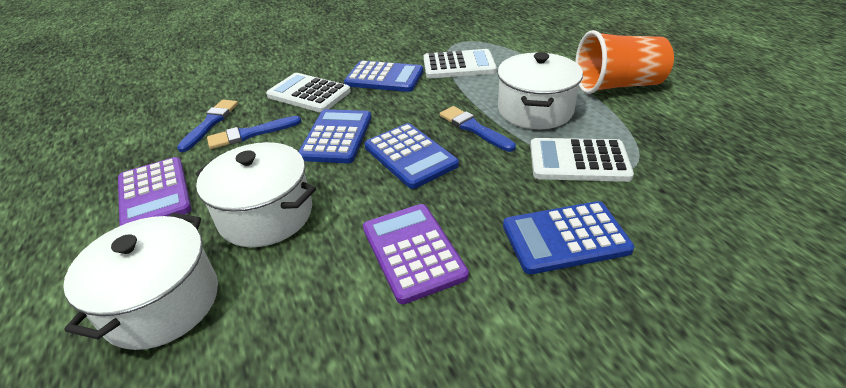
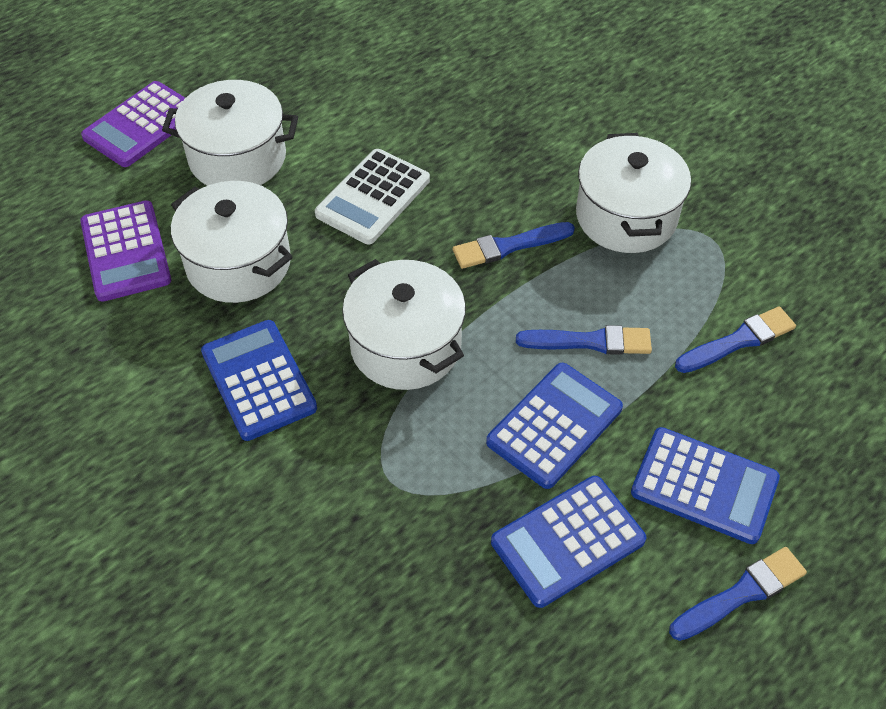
blue brush: [177,100,238,152] [207,116,301,149] [440,106,516,152] = 3 -> [453,222,575,269] [516,325,652,355] [669,547,807,641] [675,306,796,373] = 4
orange cup: [575,30,674,94] = 1 -> none = 0
white calculator: [266,73,351,113] [424,49,497,79] [530,138,634,182] = 3 -> [315,149,430,244] = 1
white pot: [63,213,218,350] [196,142,316,247] [498,52,583,129] = 3 -> [162,80,298,186] [171,181,293,303] [342,259,466,390] [576,133,691,253] = 4

